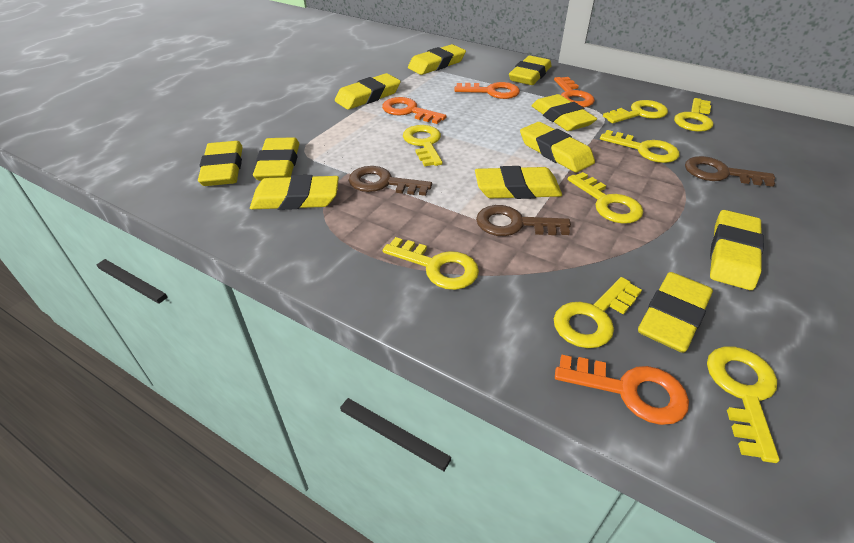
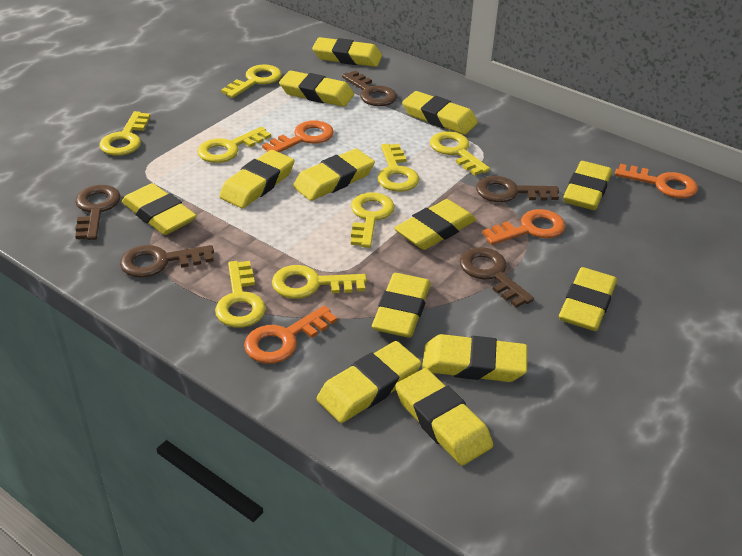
brown key: [349,166,432,196] [476,205,571,236] [685,156,775,187] = 3 -> [75,185,121,240] [120,245,214,278] [342,70,397,106] [460,247,534,308] [476,176,559,202] = 5
yellow eraser: [198,141,243,186] [250,175,339,210] [253,137,299,181] [335,73,401,110] [408,44,466,75] [475,166,562,199] [509,56,551,85] [520,122,595,173] [532,94,597,131] [638,272,713,353] [710,210,764,290] = 11 -> [122,183,197,235] [219,150,294,208] [279,70,354,107] [293,149,375,201] [312,37,382,67] [317,341,421,423] [372,273,431,338] [394,199,476,250] [395,368,493,466] [402,91,478,135] [422,334,527,382] [559,267,617,331] [563,161,612,210] = 13

